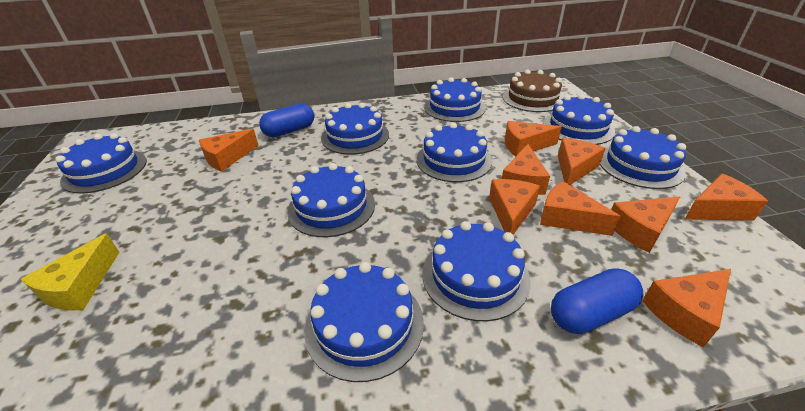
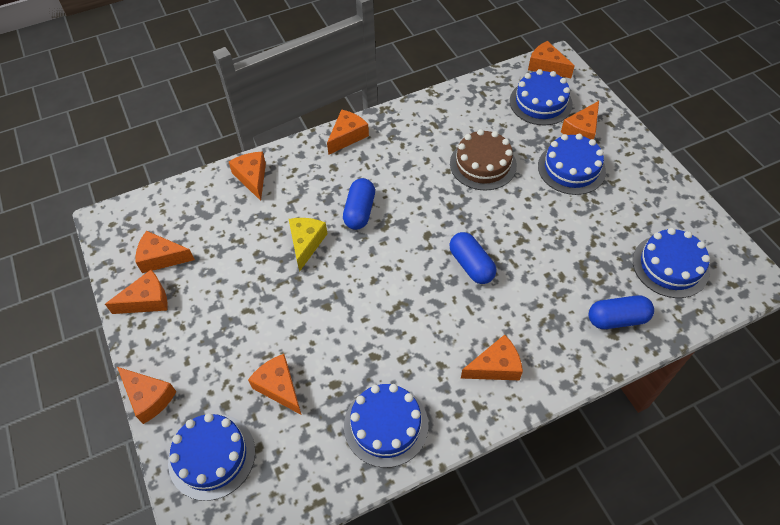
blue cake: [55,133,147,194] [287,163,375,237] [304,262,424,382] [321,103,389,155] [417,122,492,182] [422,221,531,321] [424,77,486,122] [543,94,615,145] [600,126,686,189] = 9 -> [168,413,255,501] [344,384,429,468] [510,69,573,125] [538,134,606,195] [633,228,710,298] = 5
blue capsule: [259,103,314,137] [551,268,643,334] = 2 -> [343,178,375,230] [449,232,496,284] [589,295,654,329] = 3

